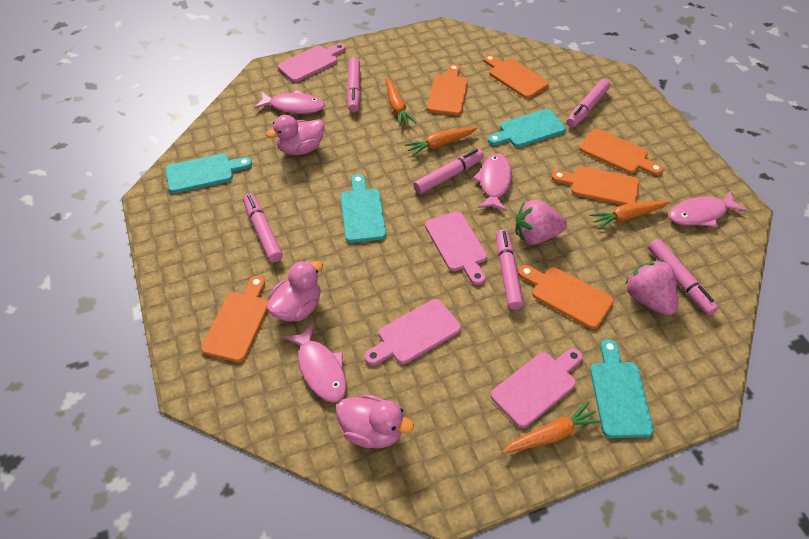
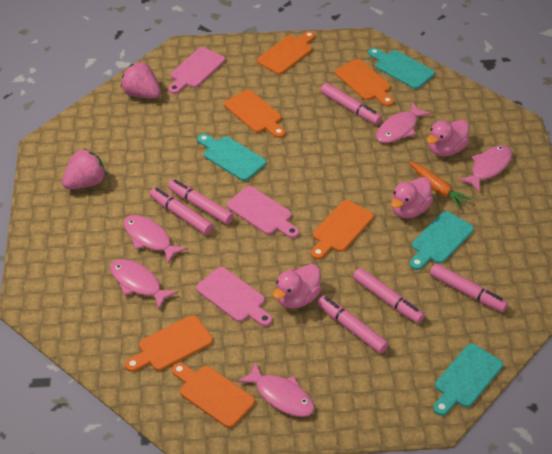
orange carrot: [385,78,416,126] [405,127,478,157] [502,401,602,454] [589,201,670,229] = 4 -> [409,162,471,208] = 1
pink cutting board: [278,43,346,82] [364,299,461,365] [425,211,487,285] [491,348,583,428] = 4 -> [168,47,225,94] [196,267,272,327] [227,186,299,238] = 3
pink fish: [254,90,325,114] [284,323,346,403] [473,153,512,211] [669,191,747,227] = 4 -> [110,259,178,309] [124,215,187,263] [237,361,315,417] [376,102,431,143] [458,145,512,192] = 5

